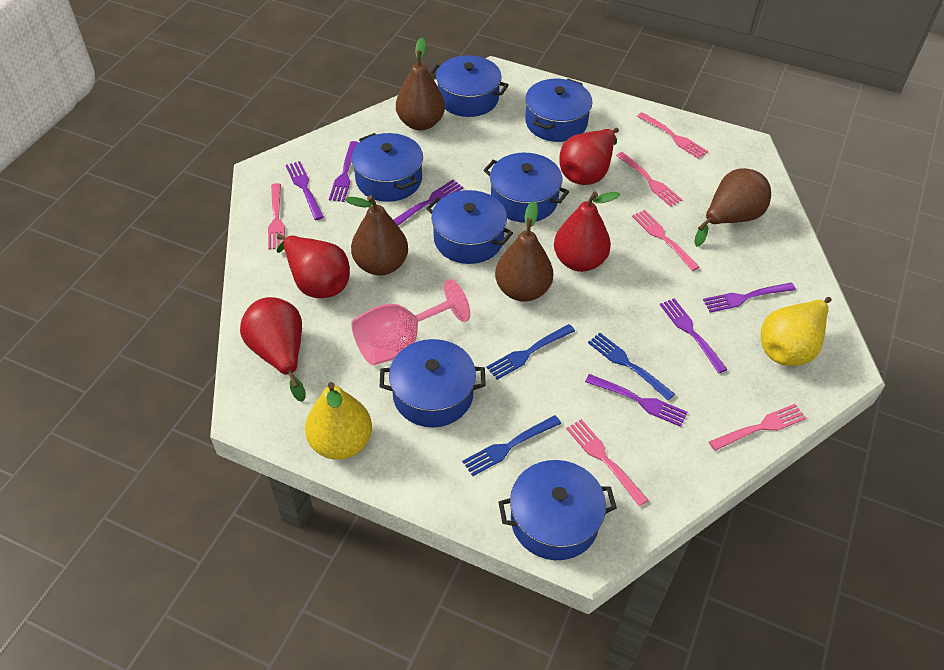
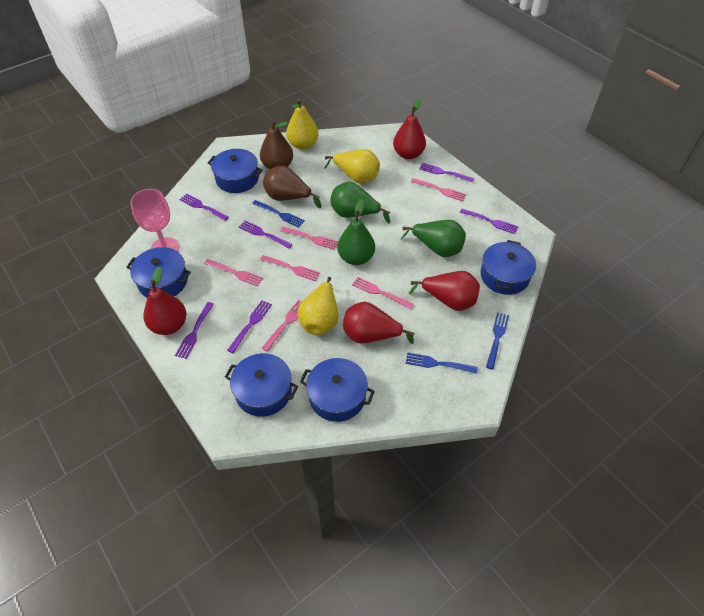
blue pot: [352,133,423,202] [380,339,486,427] [426,190,513,264] [429,55,508,117] [483,153,569,223] [498,460,617,560] [525,79,592,142] = 7 -> [126,247,191,298] [208,149,263,193] [225,353,298,417] [300,358,375,422] [480,240,536,295] = 5
brown pear: [345,195,408,276] [396,37,445,130] [495,201,553,302] [694,168,771,247] = 4 -> [260,120,293,169] [263,166,321,208] = 2
green pear: none = 0 -> [330,182,390,223] [337,199,375,265] [401,220,466,257] = 3
yellow pear: [305,382,372,460] [761,297,831,366] = 2 -> [286,99,318,150] [297,277,339,335] [324,149,380,184] = 3

